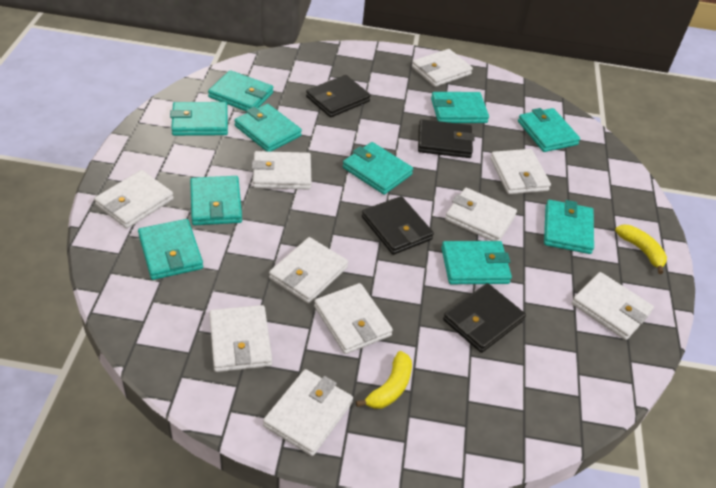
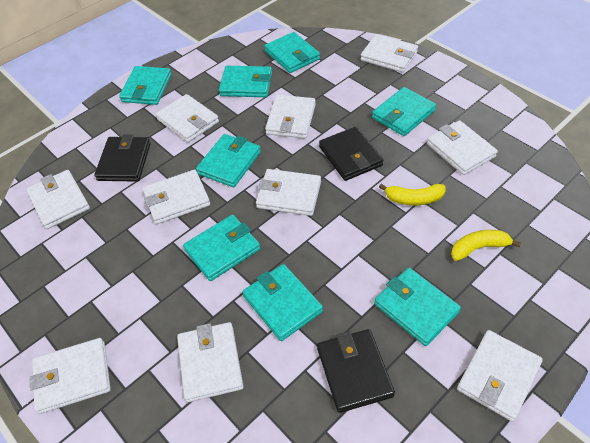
black wallet: [306,75,371,118] [362,196,434,255] [418,119,475,158] [443,283,526,353] = 4 -> [94,134,151,182] [317,329,395,413] [319,127,383,181] = 3
turquoise wallet: [138,219,203,280] [170,102,228,136] [190,176,242,225] [208,70,273,111] [234,104,302,152] [343,142,413,195] [431,92,489,123] [441,241,512,284] [518,108,580,152] [544,200,594,254] = 10 -> [119,66,172,105] [183,215,260,281] [196,134,261,187] [219,66,272,97] [242,264,323,341] [264,32,320,73] [372,87,436,136] [374,268,461,346] = 8

